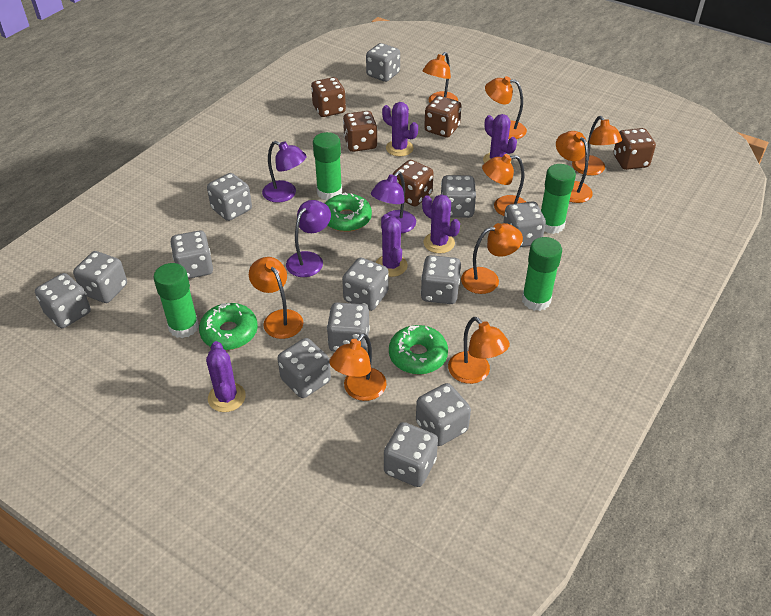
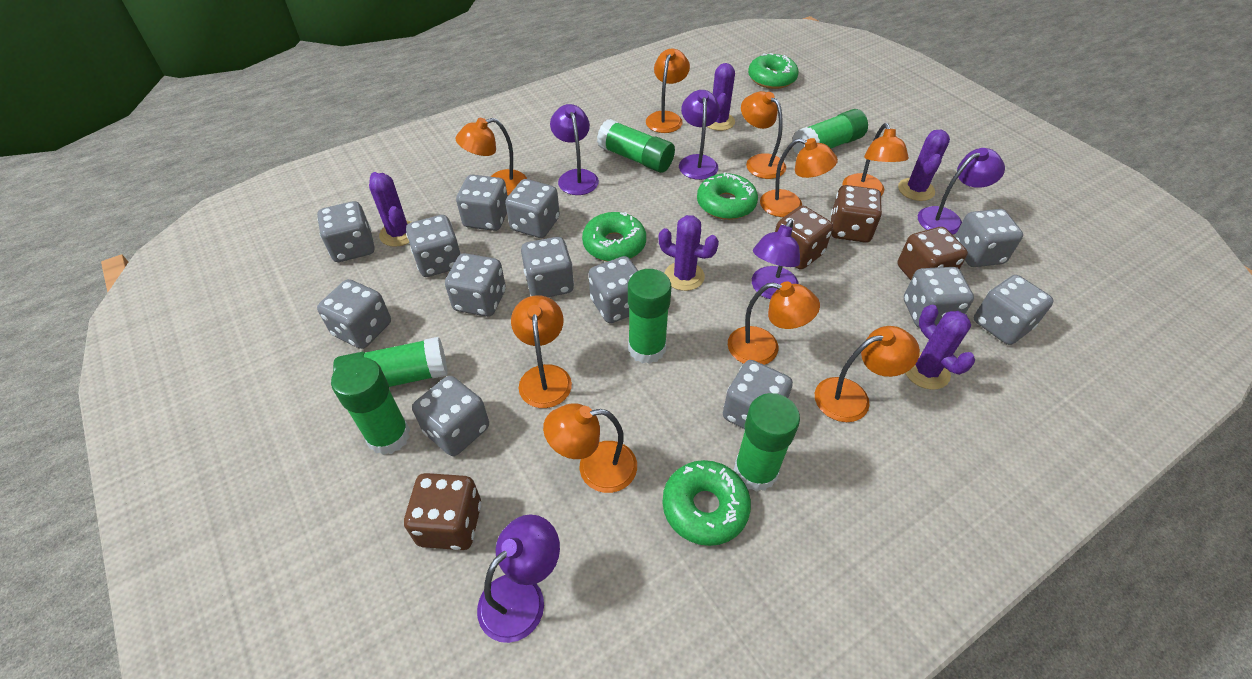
brown dice: [311,77,346,117] [343,111,377,152] [392,160,434,206] [424,96,461,138] [613,128,656,170] = 5 -> [404,473,481,550] [775,206,833,270] [831,185,882,243] [897,227,968,280] = 4
green donut: [199,303,258,350] [325,192,372,232] [389,325,448,375] = 3 -> [582,212,646,262] [663,460,751,546] [697,173,758,220] [748,53,799,89] = 4
green glue stick: [153,263,199,338] [313,132,342,200] [522,237,562,311] [541,164,576,234] = 4 -> [331,357,410,455] [333,337,448,387] [597,119,675,173] [628,269,671,364] [734,393,800,492] [792,109,868,155] = 6
purple lamp: [262,141,307,203] [286,200,331,277] [371,171,416,233] = 3 -> [477,515,560,643] [550,104,599,195] [679,90,720,180] [752,219,800,299] [918,148,1005,235] = 5

